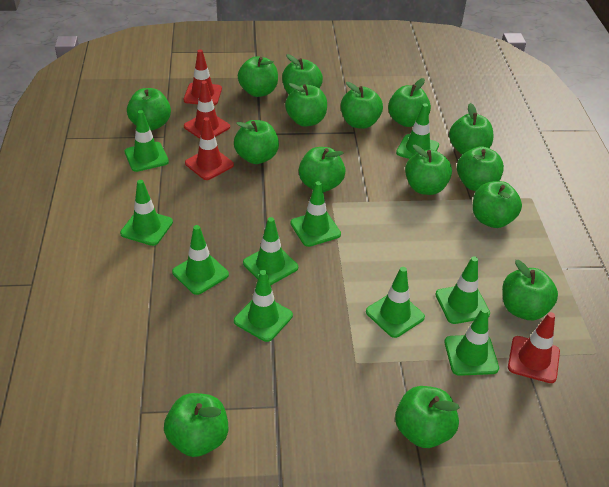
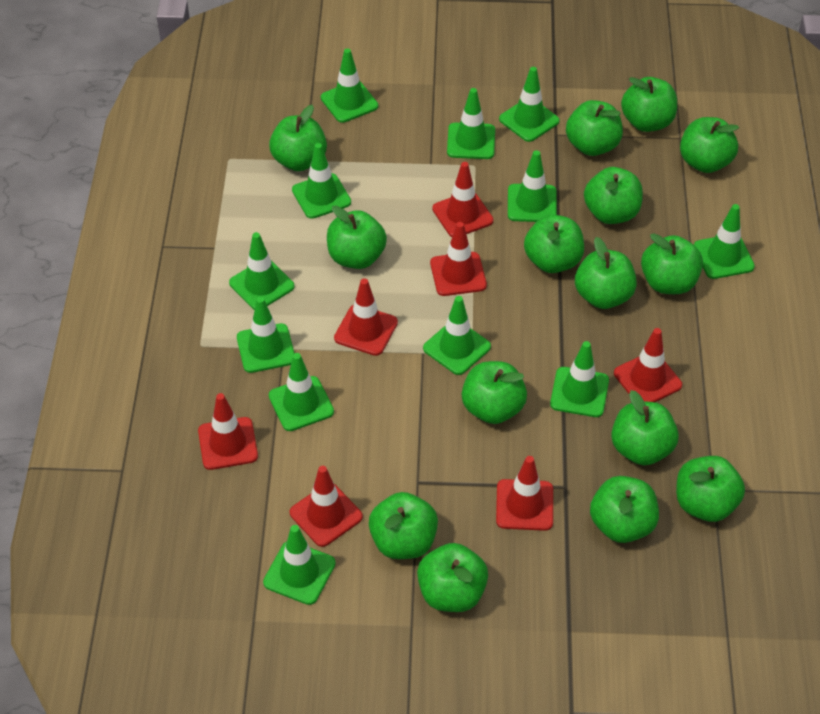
green traffic cone: [120,180,173,246] [125,110,169,172] [172,225,229,295] [234,270,293,342] [243,217,298,285] [290,181,341,247] [366,267,425,338] [396,103,439,159] [435,257,490,324] [444,308,499,376] = 10 -> [229,232,295,310] [237,297,294,373] [263,525,336,605] [269,353,334,431] [292,143,351,219] [321,48,378,123] [423,296,491,375] [447,88,495,159] [499,67,560,142] [508,150,557,222] [550,341,609,417] [694,204,755,279] = 12
red traffic cone: [184,49,222,105] [184,81,230,139] [185,117,234,180] [508,312,560,383] = 4 -> [198,393,258,470] [290,466,363,547] [334,278,398,356] [430,222,487,296] [432,162,493,237] [496,456,553,531] [614,328,682,402] = 7

